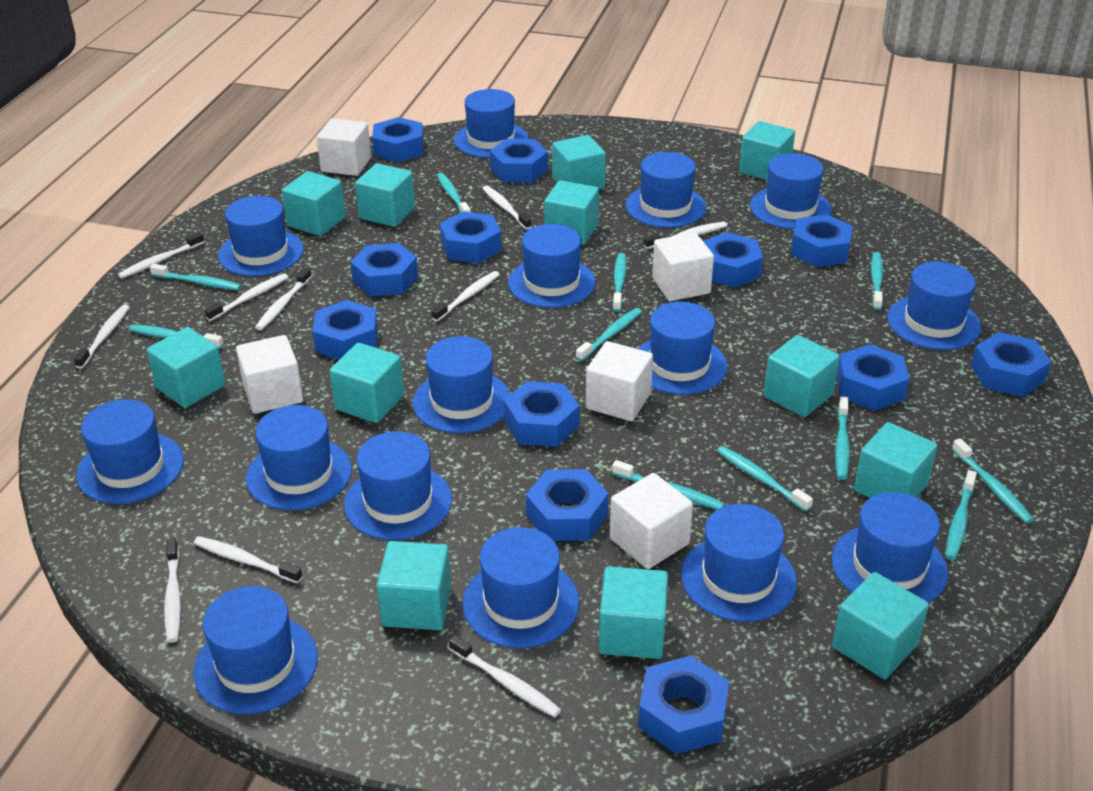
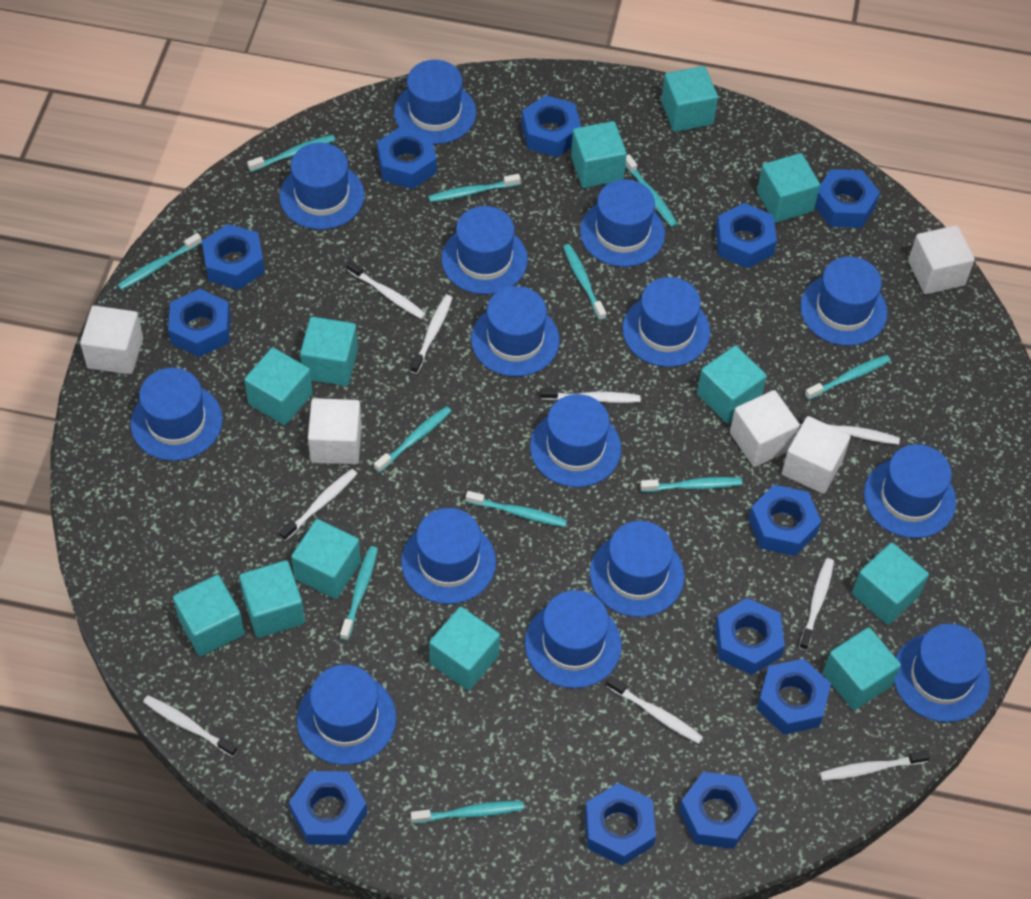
white toothbrush: [73,305,129,369] [118,232,204,279] [164,538,181,643] [194,536,303,583] [205,273,288,321] [255,268,312,330] [431,271,500,321] [449,635,561,717] [482,185,532,230] [644,222,727,249] = 10 -> [143,695,238,757] [279,469,357,541] [346,260,426,319] [410,295,453,374] [540,388,641,403] [606,676,703,744] [799,558,834,650] [800,414,900,445] [820,750,930,781] = 9

